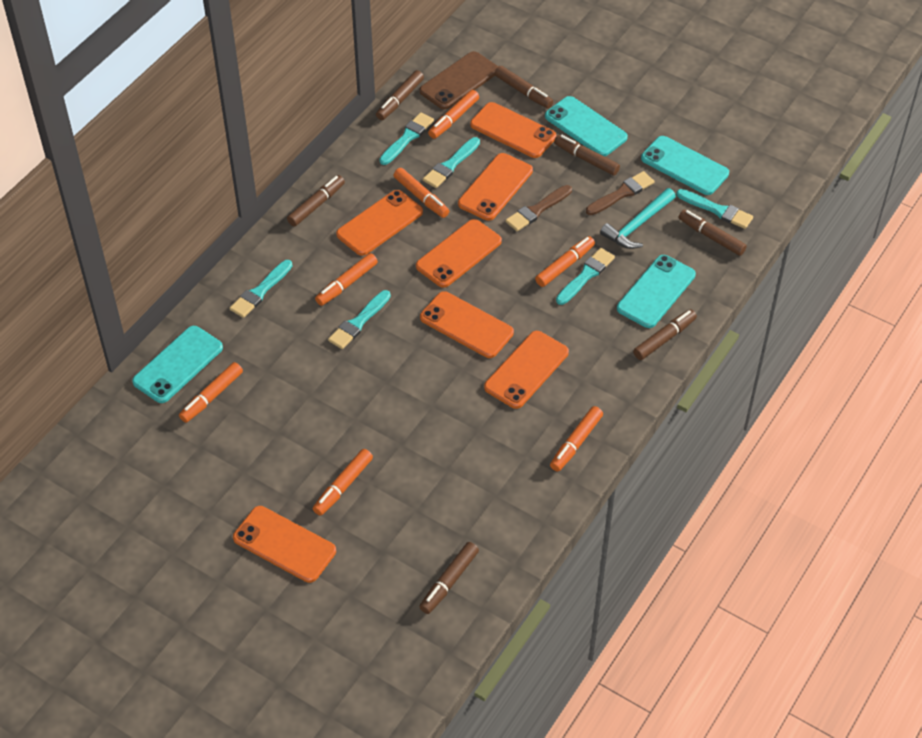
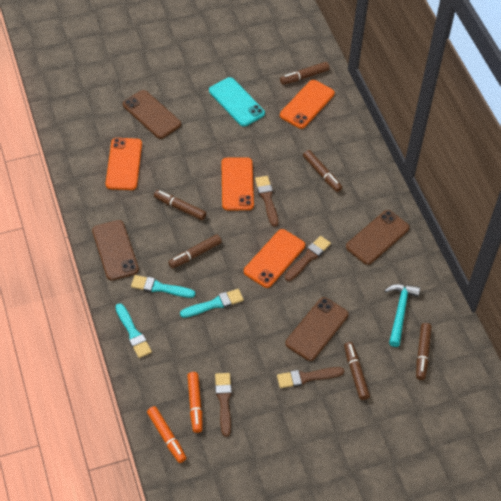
brown brush: [506,185,572,231] [586,171,654,215] = 2 -> [215,373,232,437] [255,176,278,226] [277,367,344,388] [285,236,331,281] = 4
brown marker: [287,175,345,227] [376,70,424,120] [419,542,479,614] [494,66,553,108] [554,135,620,176] [633,309,697,360] [679,210,747,256] = 7 -> [154,190,206,220] [168,234,222,268] [280,62,330,85] [303,150,342,192] [344,342,370,400] [416,323,432,380] = 6
brown phone: [419,51,498,110] = 1 -> [92,220,139,280] [123,90,181,139] [285,297,348,361] [346,210,409,265] = 4
orange marker: [179,362,243,423] [313,449,373,516] [315,253,378,306] [393,168,449,218] [428,90,479,139] [535,236,595,287] [550,406,603,472] = 7 -> [147,406,186,463] [187,372,202,433] = 2
orange phone: [233,506,336,583] [336,190,423,256] [416,219,502,288] [420,291,514,358] [458,153,533,221] [470,102,556,158] [484,331,569,409] = 7 -> [106,138,142,190] [222,157,254,210] [244,229,305,288] [280,80,335,129] = 4
turquoise brush: [230,260,292,318] [328,290,391,349] [379,112,434,165] [423,137,480,188] [556,248,615,305] [676,189,753,229] = 6 -> [115,303,152,358] [131,275,195,298] [180,289,244,318] = 3
turquoise phone: [132,326,223,403] [545,96,628,157] [617,255,696,328] [641,136,729,195] = 4 -> [209,77,265,127] = 1

